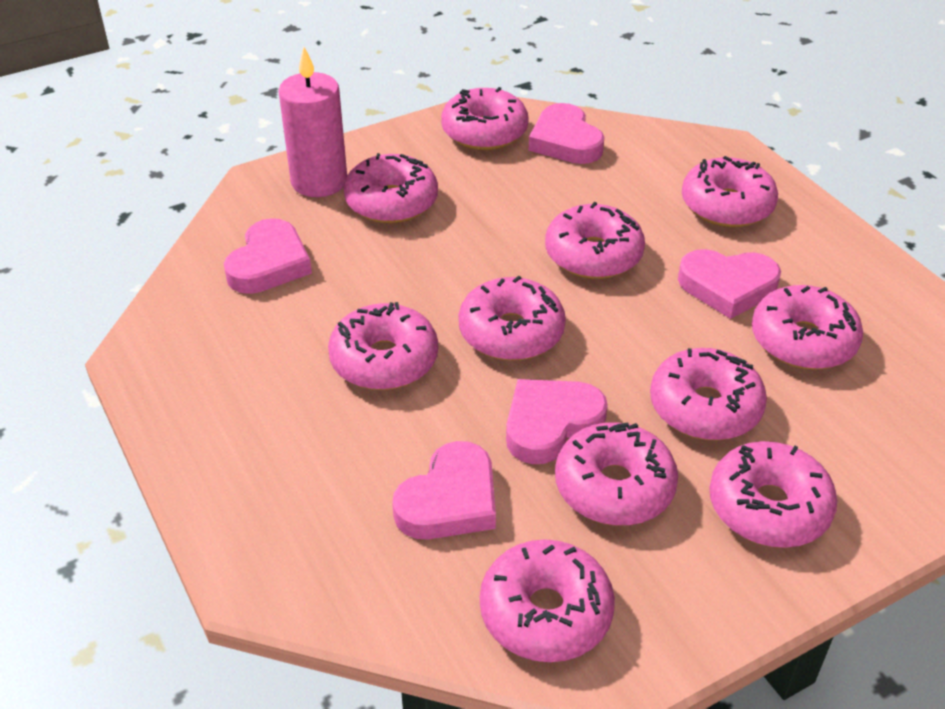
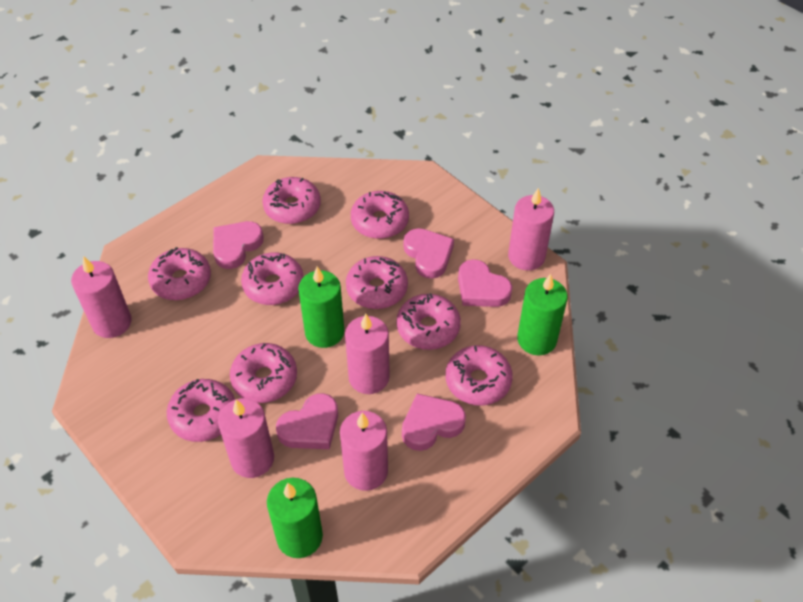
green candle: none = 0 -> [267,478,323,558] [298,266,344,348] [517,274,568,355] = 3
pink candle: [278,47,347,197] = 1 -> [71,256,132,338] [218,398,274,478] [340,411,388,491] [345,313,390,394] [508,188,554,271] = 5
pink donut: [328,302,438,390] [344,153,438,223] [441,87,529,150] [459,276,566,361] [480,539,615,662] [545,202,645,279] [555,422,678,526] [650,348,767,441] [682,156,778,227] [709,441,837,548] [752,285,863,370] = 11 -> [148,247,211,300] [167,379,235,442] [230,343,297,403] [241,252,304,305] [262,177,321,224] [346,256,408,309] [351,191,409,239] [397,293,461,350] [446,345,513,406] = 9

